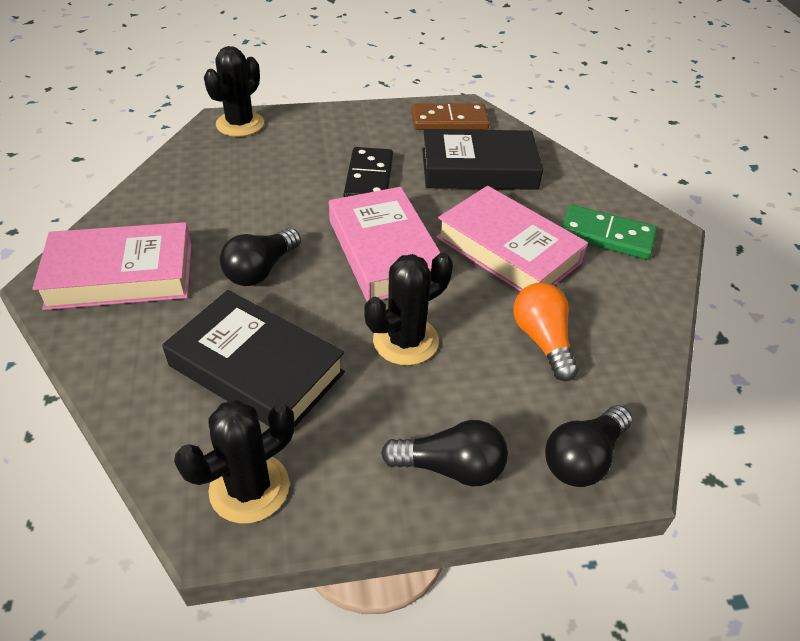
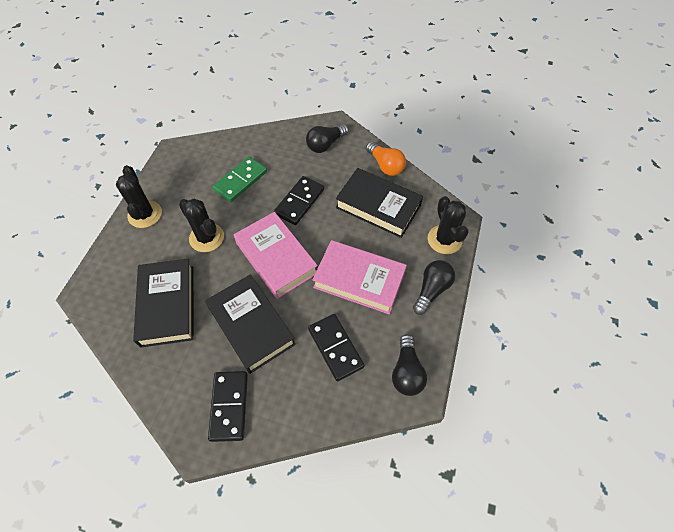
black book: [162,290,345,428] [422,129,543,190] = 2 -> [133,259,194,348] [205,274,296,374] [336,168,423,238] = 3
black domino: [343,147,393,197] = 1 -> [208,371,248,442] [274,176,324,225] [308,314,365,382] = 3
brown domino: [412,103,490,130] = 1 -> none = 0
pink book: [32,222,192,310] [329,187,441,302] [436,186,588,292] = 3 -> [234,212,318,299] [313,240,407,314] = 2

